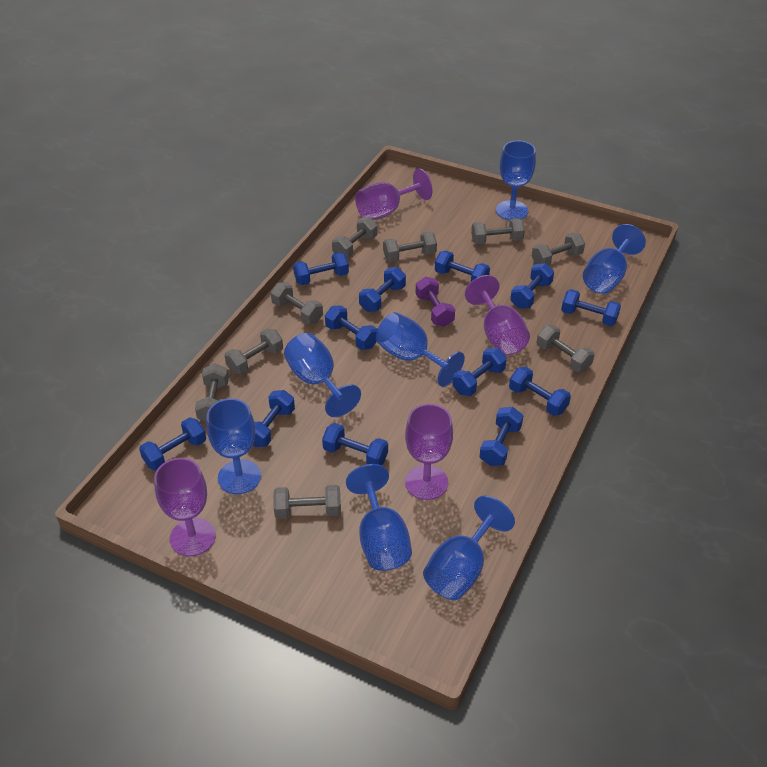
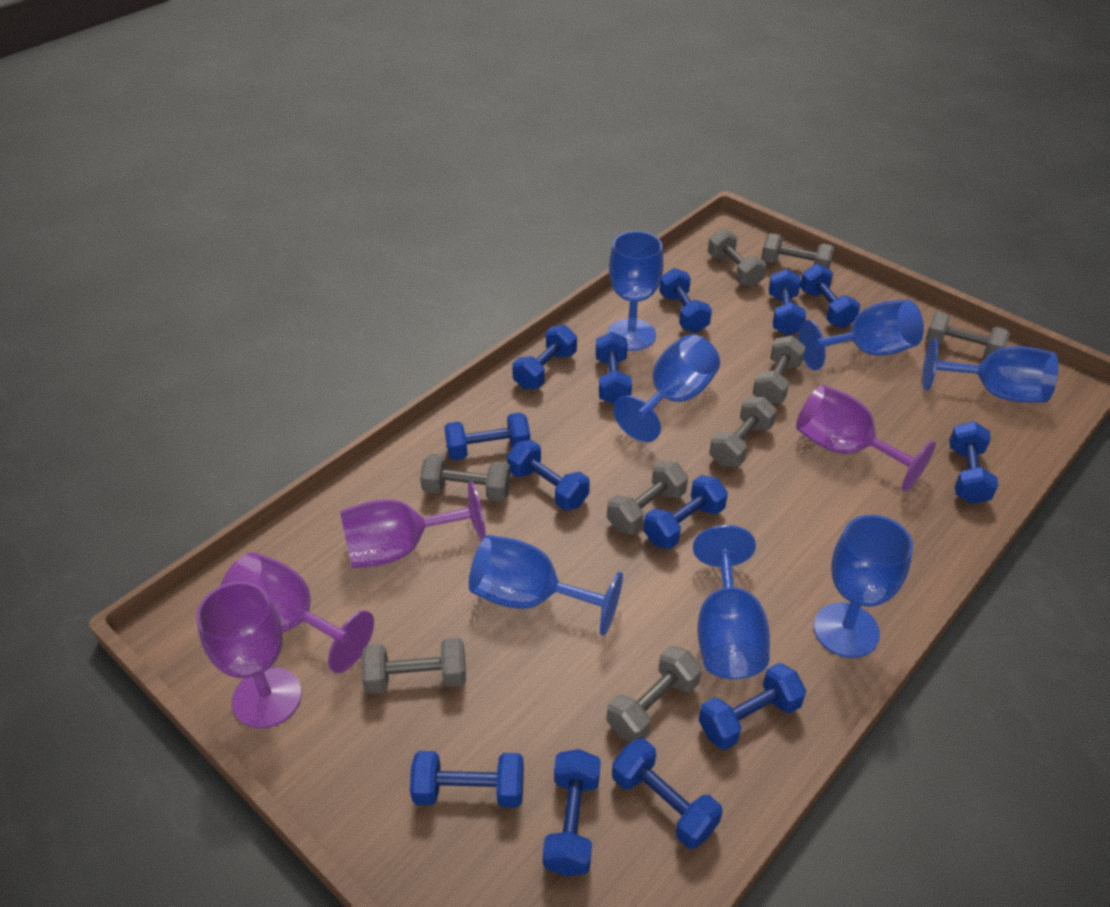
blue dumbbell: [139,417,206,470] [253,390,295,447] [293,252,349,285] [322,423,388,465] [325,305,377,350] [359,267,406,312] [435,251,490,281] [452,348,507,396] [479,407,523,466] [509,367,571,416] [510,263,554,309] [561,289,621,326] = 12 -> [410,751,524,808] [444,412,530,460] [507,440,590,511] [512,325,577,389] [543,749,601,876] [596,332,632,404] [612,738,723,849] [643,475,728,549] [659,268,712,333] [699,663,806,750] [769,269,806,335] [800,264,860,328] [949,421,998,504] = 13
purple dumbbell: [415,277,455,327] = 1 -> none = 0

